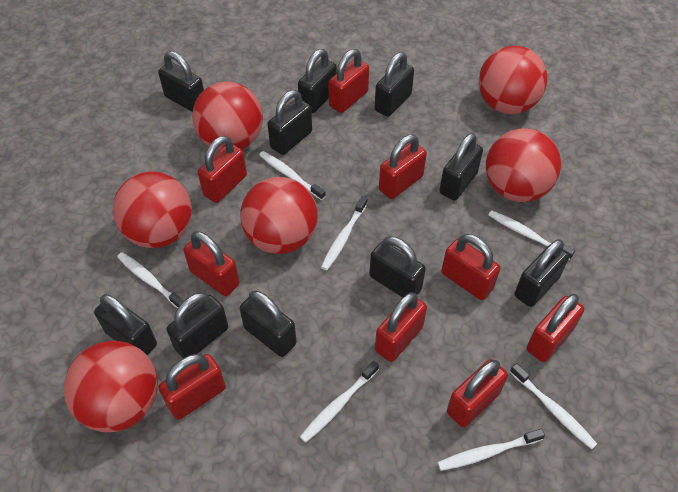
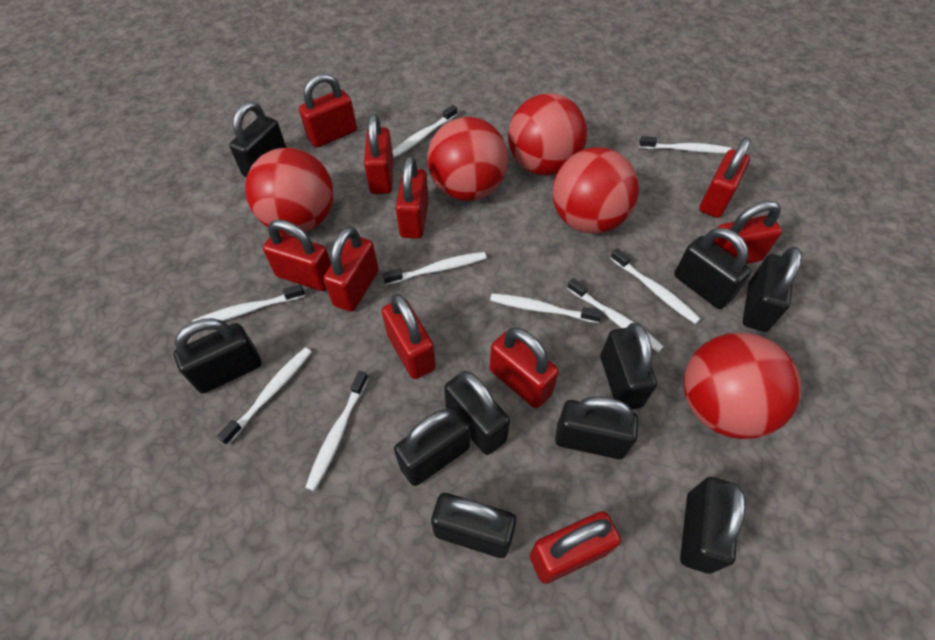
red ball: [64,341,158,432] [113,171,192,248] [192,82,263,151] [240,177,318,254] [479,46,547,114] [486,128,561,202] = 6 -> [245,148,334,234] [427,117,508,201] [508,93,587,176] [553,147,639,234] [684,332,801,439] = 5
red padlock: [158,354,226,420] [183,231,240,296] [198,136,247,203] [329,49,369,113] [375,292,427,362] [379,134,427,199] [441,234,500,300] [447,359,508,427] [527,294,584,362] = 9 -> [263,219,331,291] [299,73,357,148] [323,227,379,312] [364,114,394,194] [382,294,436,379] [395,156,429,239] [490,327,559,408] [530,511,621,584] [699,137,751,218] [713,201,782,264] = 10
white toothbrush: [117,252,184,308] [259,151,326,200] [300,361,379,443] [321,196,368,270] [438,429,545,471] [488,210,575,260] [510,363,597,449] = 7 -> [192,284,305,322] [217,347,311,445] [305,371,369,491] [383,252,487,285] [392,105,457,158] [490,293,602,323] [567,278,664,353] [610,248,701,324] [639,136,731,153] = 9

